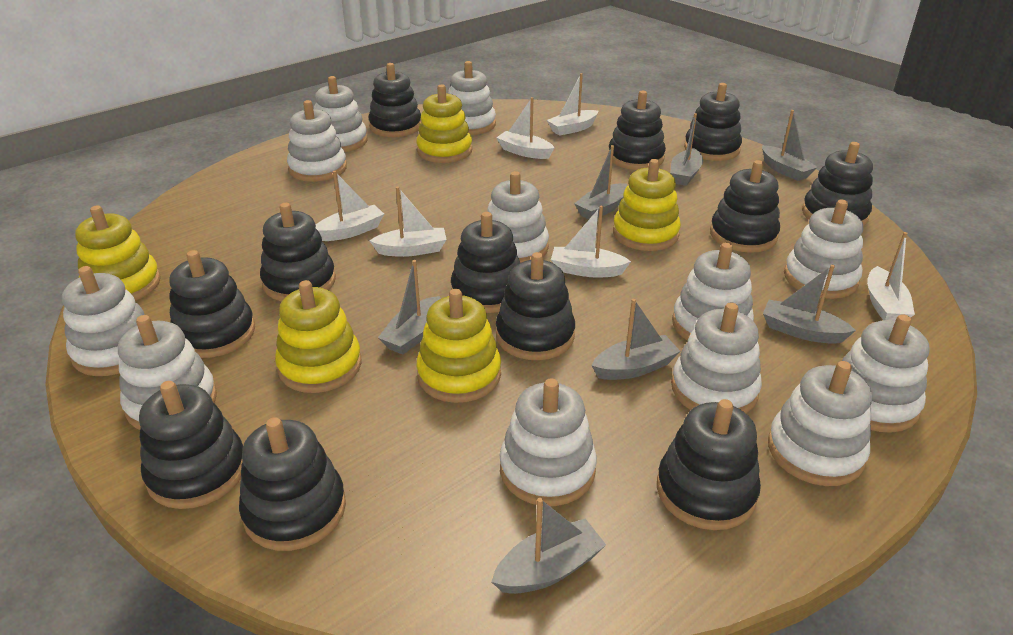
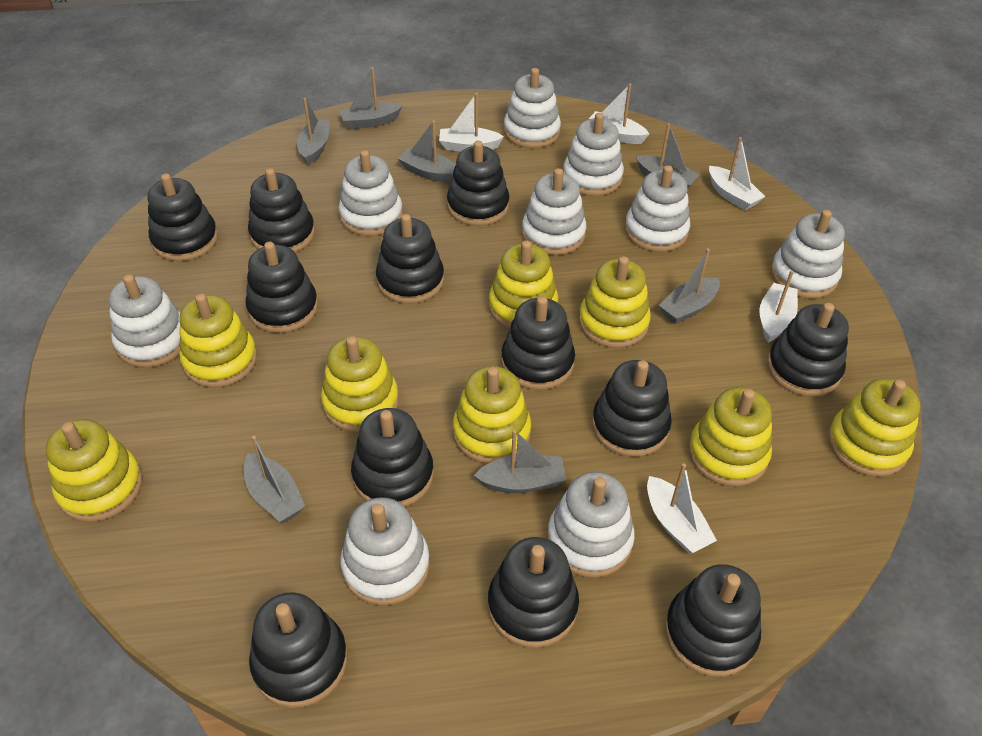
white boat: [316,171,384,241] [369,187,447,257] [496,97,554,159] [547,73,598,136] [551,206,631,278] [867,232,915,321] = 6 -> [439,93,504,152] [589,84,649,144] [647,463,717,554] [709,137,765,210] [759,270,798,342] = 5
white stacking toy: [62,266,145,376] [118,315,217,430] [287,100,347,182] [314,76,367,152] [448,61,496,135] [488,171,549,263] [500,378,597,506] [671,303,762,413] [672,242,754,341] [768,361,872,486] [784,200,863,299] [842,314,930,433] = 12 -> [109,274,180,368] [339,150,403,236] [340,497,430,605] [504,68,561,148] [522,168,587,255] [547,472,635,578] [563,113,624,196] [625,165,690,252] [771,210,845,298] = 9
yellow stacking toy: [75,205,161,301] [275,280,362,393] [416,84,472,163] [416,289,501,403] [613,159,681,251] = 5 -> [46,419,143,522] [179,293,257,388] [321,336,399,432] [453,366,531,464] [489,240,558,329] [579,256,651,348] [688,387,772,486] [828,379,920,477] = 8

